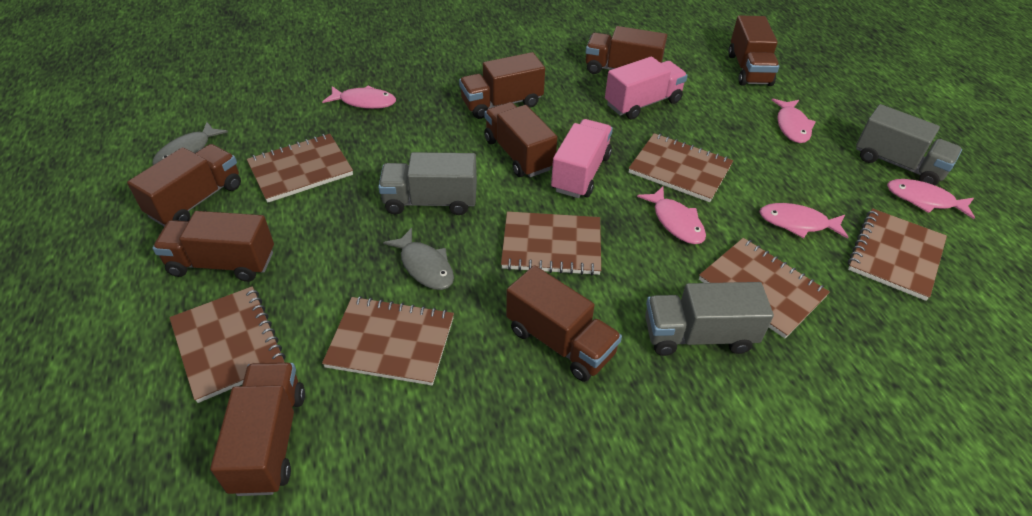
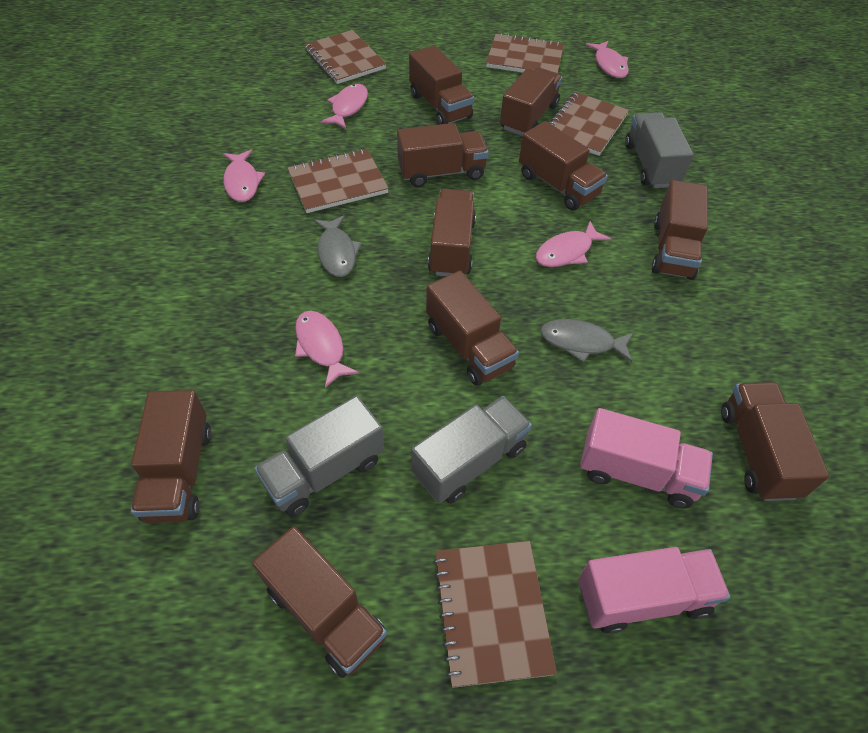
brown notebook: [169,286,286,403] [247,134,353,203] [322,296,454,385] [501,211,601,276] [629,133,733,202] [699,238,830,338] [848,208,947,301] = 7 -> [288,149,389,213] [304,30,386,84] [433,541,557,688] [486,33,564,73] [549,92,629,156] = 5
brown truck: [127,144,241,227] [153,211,274,282] [210,362,305,496] [459,52,545,119] [484,102,557,177] [506,265,622,382] [586,26,667,74] [728,15,779,86] = 8 -> [131,390,211,523] [252,526,387,678] [397,123,489,187] [409,45,474,125] [426,271,519,386] [428,189,476,276] [500,67,562,136] [519,121,608,211] [652,180,708,280] [721,382,829,501] = 10

